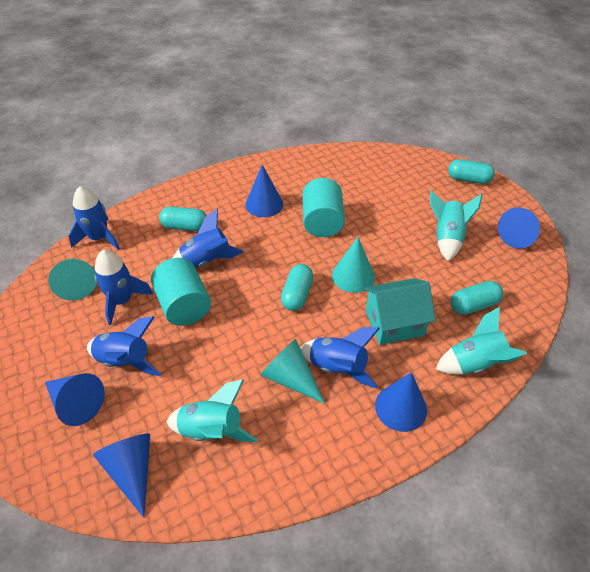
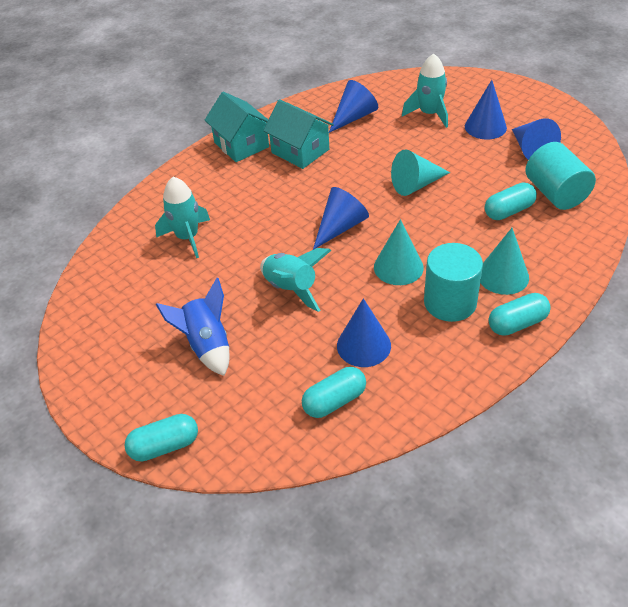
blue rocket: [68,186,120,250] [87,316,162,376] [95,250,153,326] [173,209,244,268] [300,327,380,388] = 5 -> [156,278,229,376] = 1
turquoise house: [364,278,436,345] = 1 -> [205,92,269,162] [263,99,334,169] = 2

